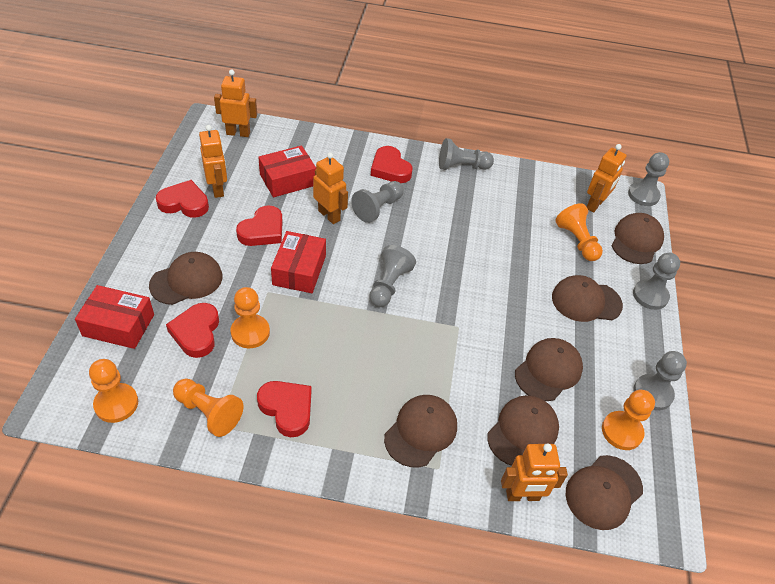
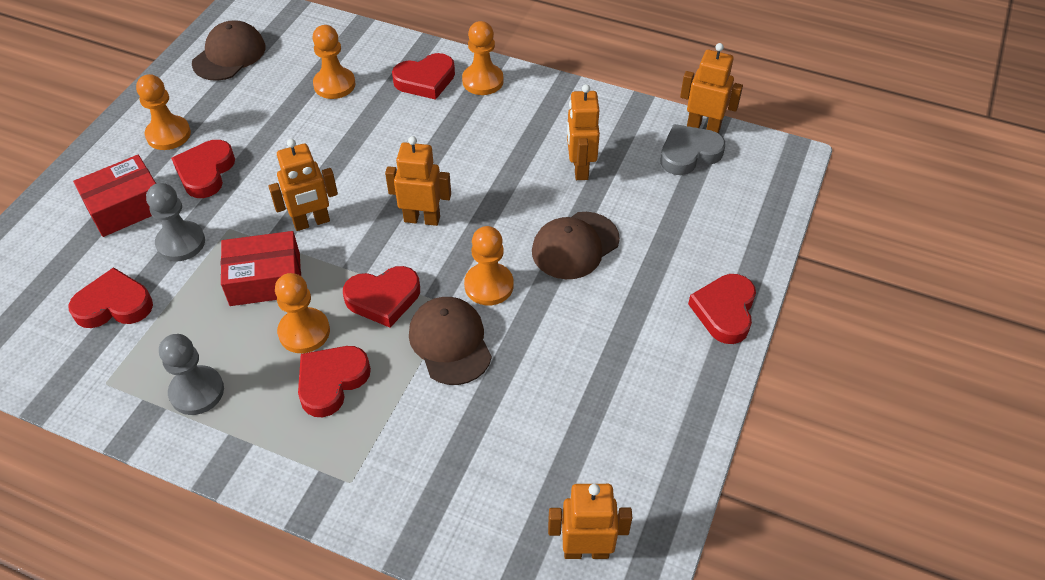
brown cap: [149,252,222,305] [384,395,457,467] [487,395,559,466] [515,338,583,401] [552,275,623,322] [566,455,643,530] [612,213,664,264] = 7 -> [192,20,265,81] [409,297,492,385] [532,212,620,279] = 3
grey heart: none = 0 -> [660,124,725,175] = 1
grey pawn: [351,181,404,223] [369,245,416,307] [439,138,494,170] [628,152,669,206] [633,253,680,310] [633,351,687,411] = 6 -> [146,183,205,261] [159,334,224,415] = 2
red box: [75,285,154,349] [258,145,316,197] [271,231,326,293] = 3 -> [73,155,156,237] [221,231,301,306] = 2
red heart: [156,180,209,218] [166,303,219,358] [236,205,283,246] [257,381,311,437] [371,146,413,183] = 5 -> [68,267,153,328] [171,140,235,198] [298,346,371,417] [343,266,420,328] [392,53,455,100] [688,274,756,344] = 6

